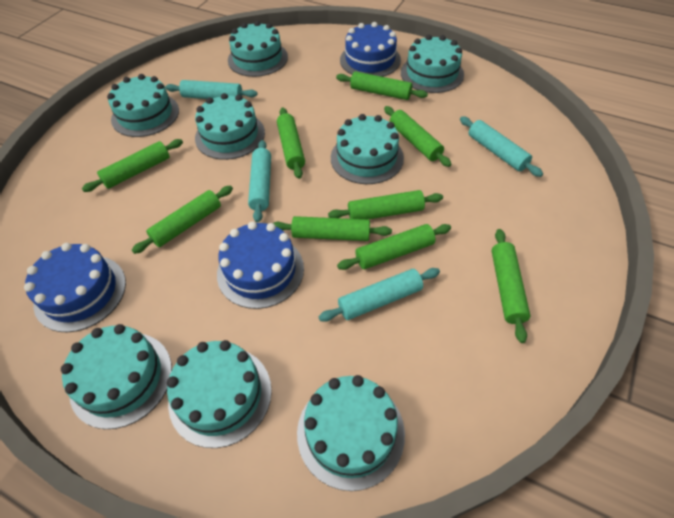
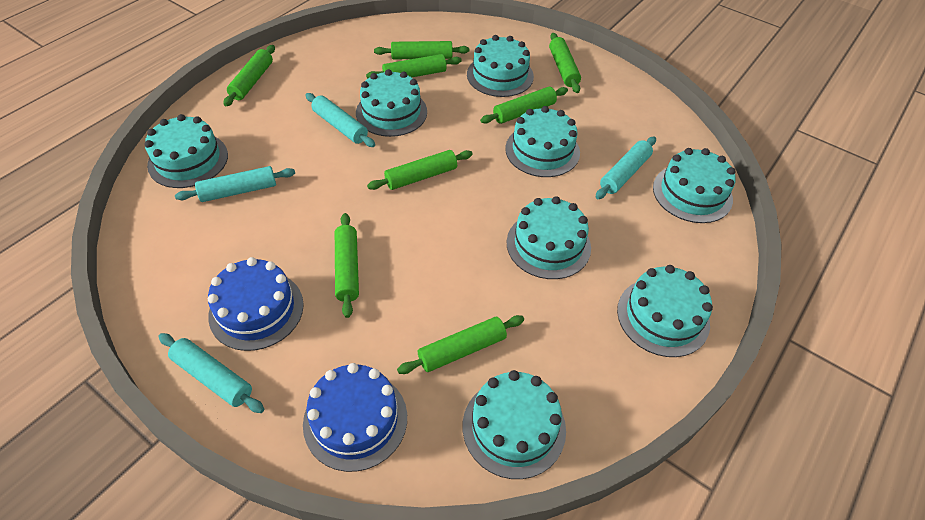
blue cake: [24,243,126,332] [217,221,304,309] [340,22,401,77] = 3 -> [208,257,304,351] [303,363,407,472] = 2
green rolling pin: [82,139,183,192] [132,186,233,254] [273,216,392,241] [277,107,305,179] [328,190,443,219] [336,71,428,100] [337,224,451,270] [384,106,452,167] [492,229,530,343] = 9 -> [223,45,275,106] [335,213,359,318] [366,54,462,78] [367,150,473,190] [374,41,469,59] [397,315,524,374] [480,87,568,124] [549,33,581,93] = 8

